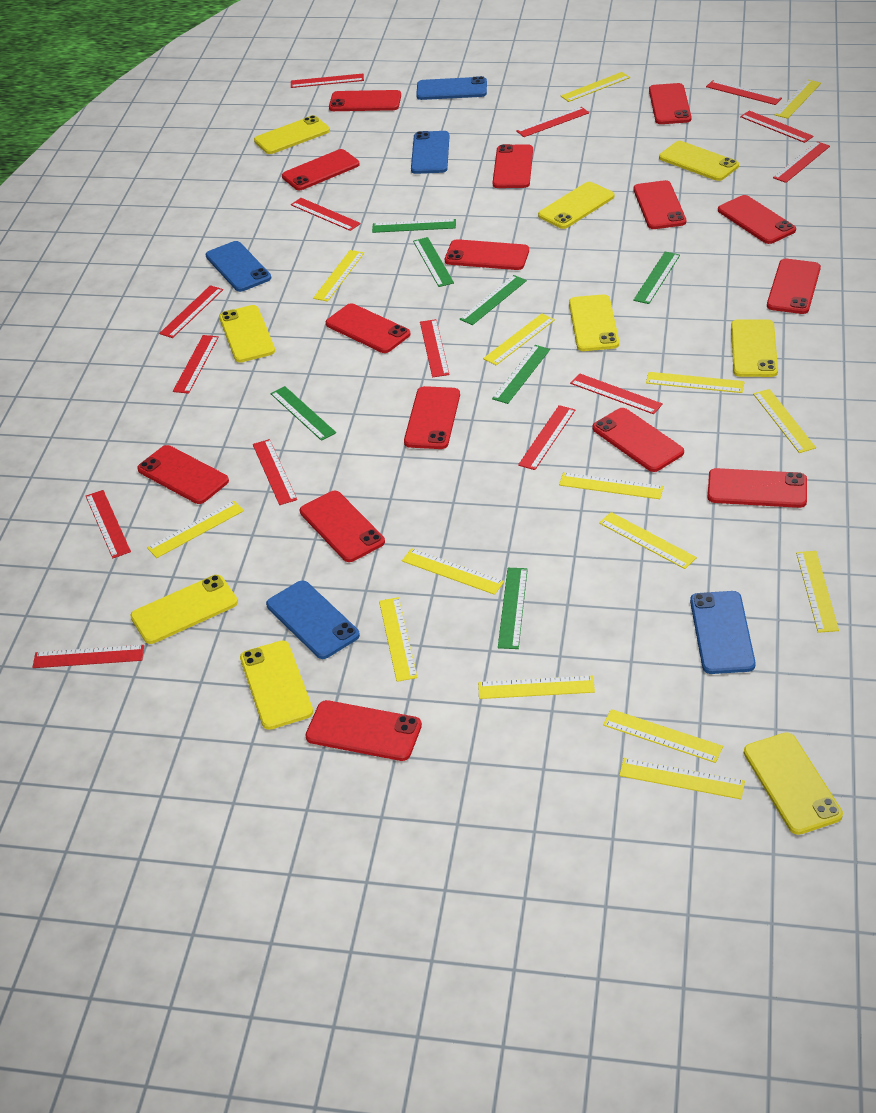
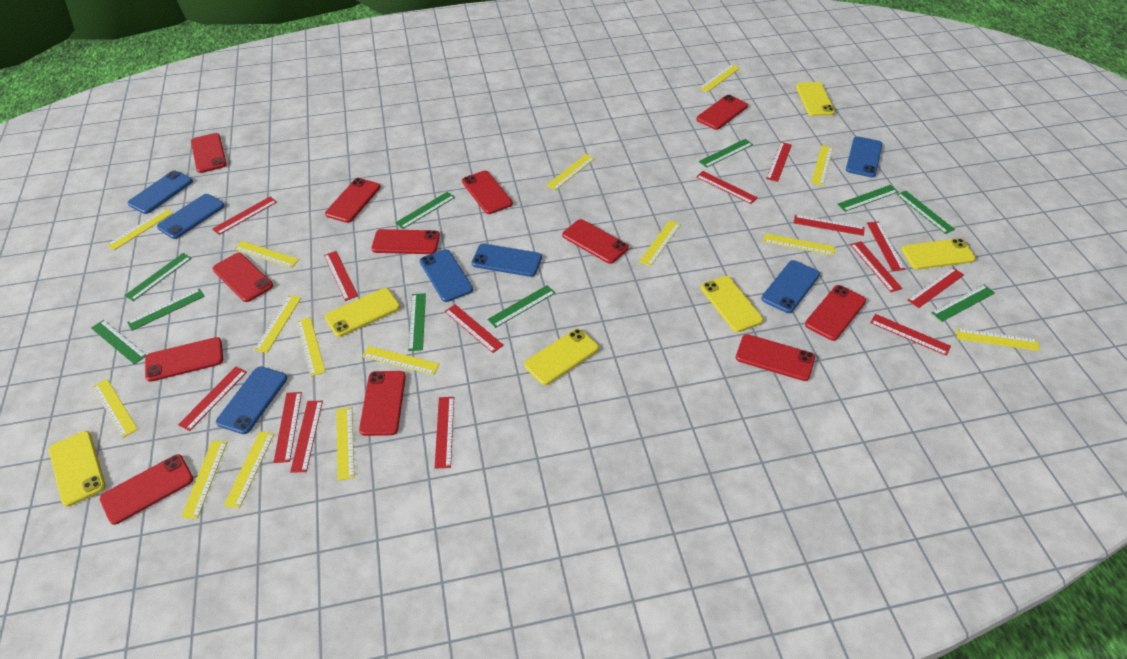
blue phone: [206,241,271,292] [266,581,360,659] [411,131,449,174] [416,76,487,100] [690,591,756,674] = 5 -> [128,171,193,214] [157,194,225,239] [216,366,287,434] [420,249,473,302] [472,243,542,277] [761,260,820,313] [846,136,882,177] = 7
green ruler: [270,386,336,441] [372,219,456,233] [413,237,454,287] [459,275,527,325] [492,345,550,404] [498,568,528,649] [633,252,680,304] = 7 -> [91,320,146,365] [124,253,192,301] [127,288,205,331] [395,192,455,229] [408,293,426,351] [487,285,555,328] [699,139,753,168] [837,185,898,212] [897,191,955,234] [931,285,995,322] = 10
red phone: [137,445,229,504] [282,149,360,190] [300,491,385,562] [305,700,422,761] [326,303,410,353] [329,90,401,111] [404,386,460,449] [445,239,529,270] [493,144,533,188] [593,408,684,472] [634,180,686,229] [649,83,691,124] [708,468,807,508] [718,195,796,244] [767,259,821,314] = 15 -> [100,454,193,525] [145,337,223,382] [191,133,227,173] [213,253,273,302] [325,178,381,223] [359,371,406,436] [371,229,440,254] [462,170,513,214] [562,219,629,264] [696,95,748,130] [736,334,815,381] [805,285,866,341] = 12
yellow phone: [130,575,238,644] [219,305,275,362] [240,640,313,730] [254,115,330,154] [538,182,614,229] [569,294,619,351] [659,141,739,181] [731,319,778,377] [744,732,843,835] = 9 -> [49,431,106,507] [325,288,400,337] [524,329,599,385] [701,276,763,332] [796,82,835,116] [901,238,976,269] = 6

